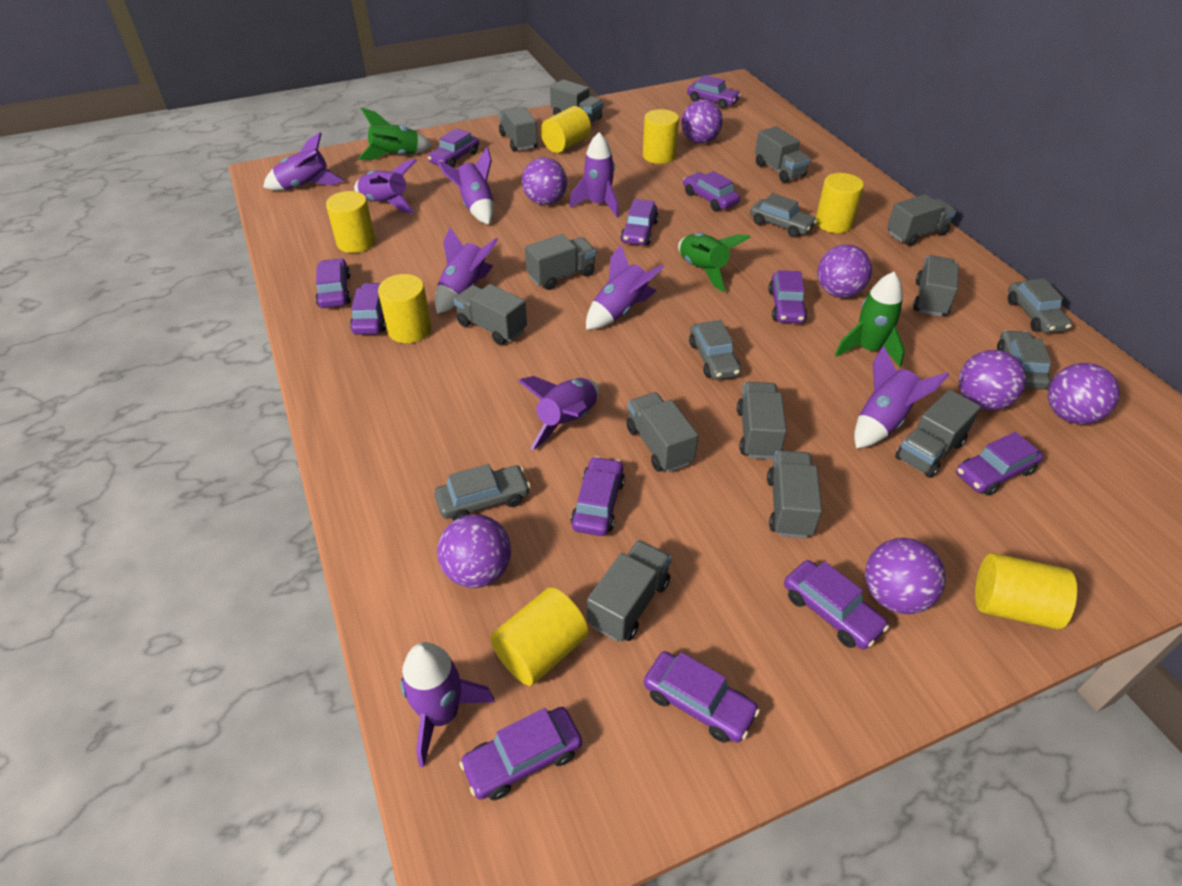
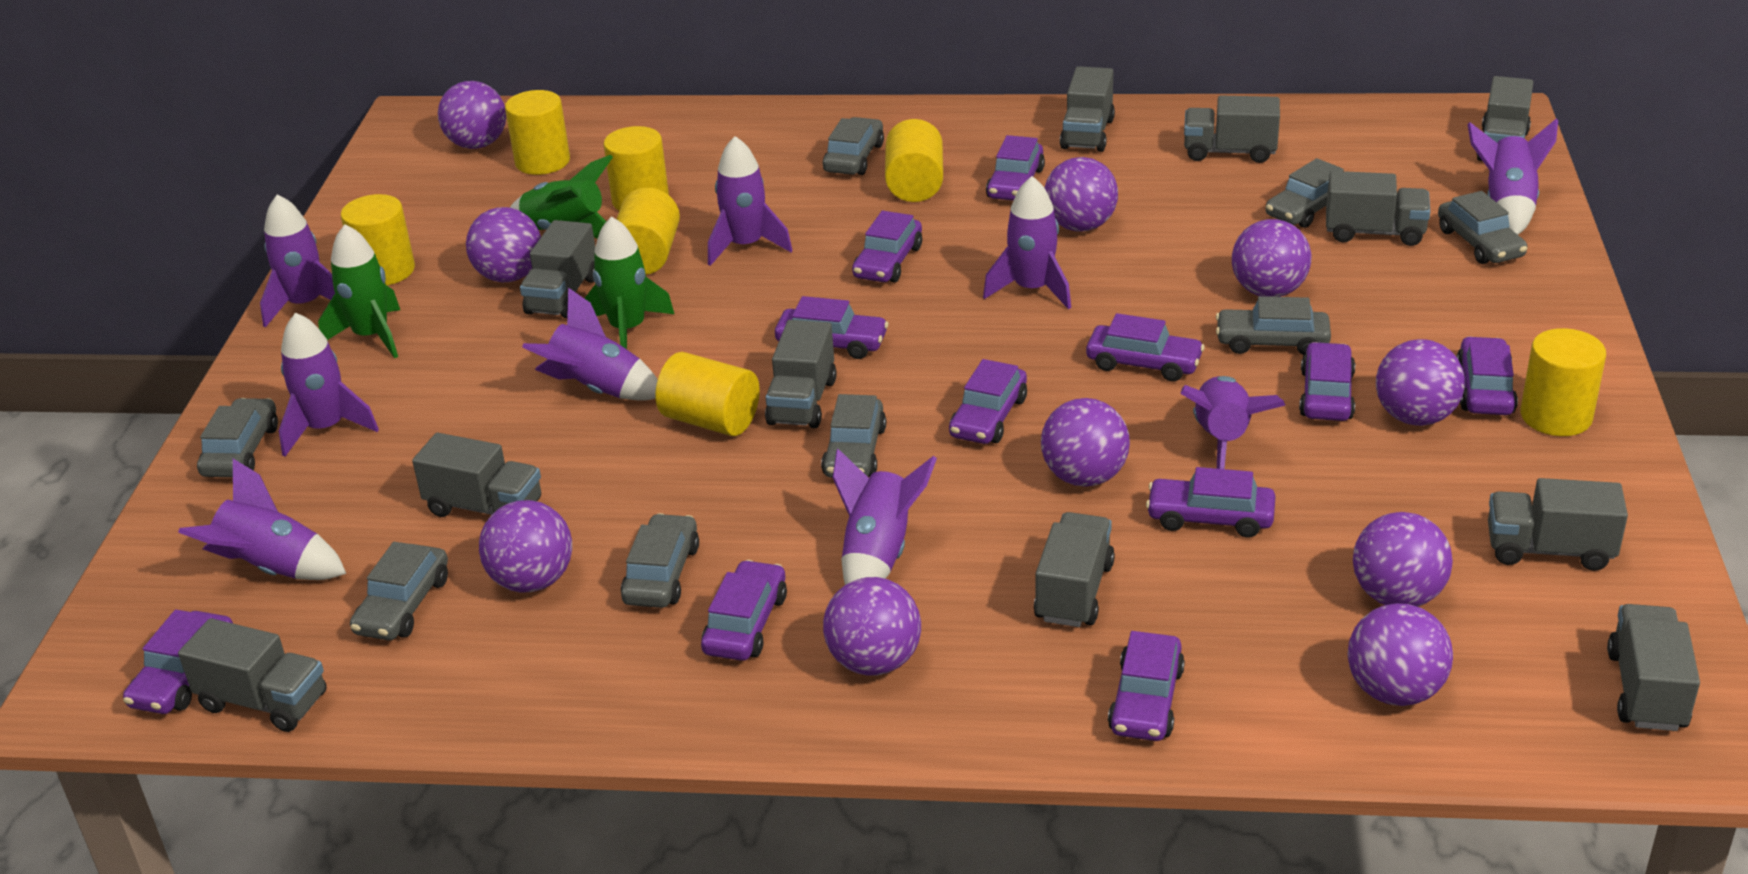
grey car: [434,464,531,521] [689,320,741,380] [750,193,817,237] [997,330,1052,389] [1008,278,1072,333] = 5 -> [197,398,278,477] [350,542,448,640] [621,513,699,608] [821,394,886,478] [823,117,884,175] [1216,296,1331,355] [1266,158,1344,228] [1438,191,1527,264] = 8
grey truck: [454,284,527,345] [499,106,538,152] [525,234,596,290] [550,79,603,123] [587,540,672,642] [626,392,698,472] [737,382,787,459] [755,126,811,183] [767,450,822,538] [887,194,956,246] [895,390,981,478] [913,255,959,317] = 12 -> [178,618,327,732] [412,433,541,517] [520,220,595,318] [765,320,837,428] [1034,512,1115,627] [1060,66,1115,152] [1184,95,1280,163] [1326,171,1430,246] [1477,76,1533,161] [1488,478,1628,571] [1607,604,1700,731] = 11
purple ball: [437,514,511,588] [522,157,567,205] [682,100,723,143] [817,244,872,298] [865,538,946,614] [959,350,1026,410] [1048,363,1120,424] = 7 -> [438,81,506,149] [466,207,541,282] [479,500,572,593] [823,577,921,676] [1041,398,1130,487] [1045,157,1118,232] [1232,219,1311,297] [1348,603,1453,706] [1353,512,1453,607] [1376,339,1465,426] = 10
purple car: [315,258,351,308] [350,283,386,335] [428,128,479,167] [459,707,582,800] [571,456,625,536] [621,199,658,245] [644,651,760,743] [683,171,740,211] [687,75,741,109] [768,270,808,323] [784,560,889,649] [956,432,1043,496] = 12 -> [123,610,233,714] [701,560,787,661] [775,296,889,359] [852,211,922,282] [949,359,1027,444] [986,135,1045,201] [1086,313,1205,381] [1108,631,1185,741] [1146,467,1275,538] [1299,342,1355,421] [1456,336,1518,415] = 11

